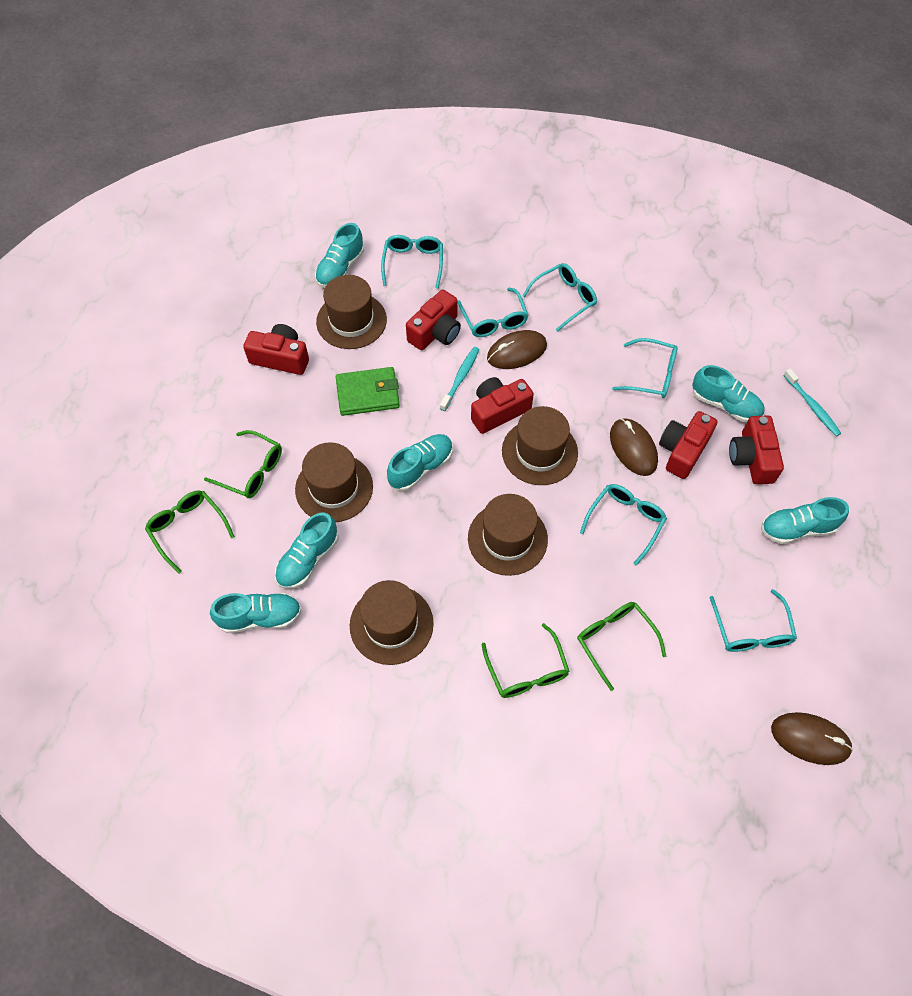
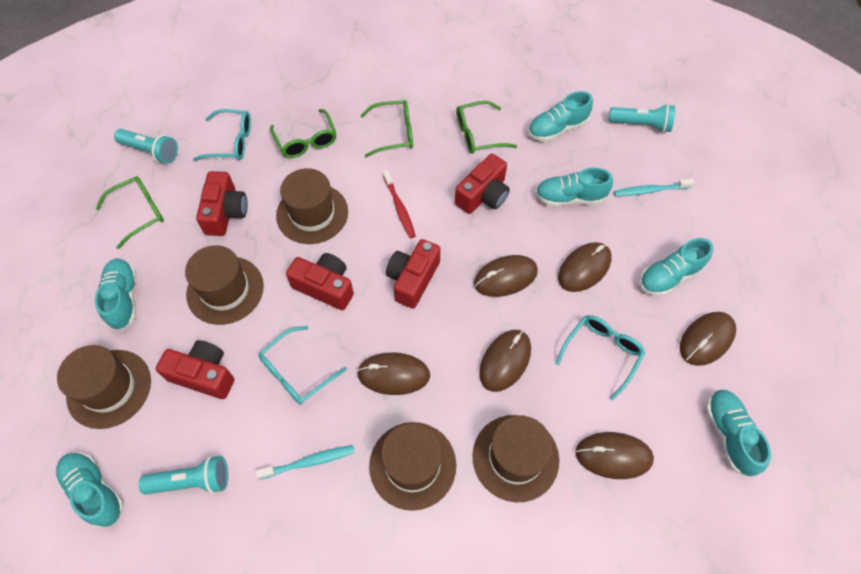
brown mouse: [487,330,547,369] [610,418,658,476] [771,712,853,765] = 3 -> [357,352,430,395] [474,255,538,297] [479,330,531,392] [558,242,612,292] [575,432,654,479] [680,312,736,366] = 6
green wallet: [336,367,400,416] = 1 -> none = 0
red toothbrush: none = 0 -> [383,170,416,238] = 1
turquoise flashlight: none = 0 -> [114,129,178,164] [139,456,228,495] [609,104,675,133] = 3
turquoise glasses: [381,235,443,289] [458,288,528,337] [522,263,597,332] [580,484,667,566] [612,338,677,398] [709,589,797,652] = 6 -> [193,109,251,161] [258,326,347,404] [555,315,645,401] = 3

